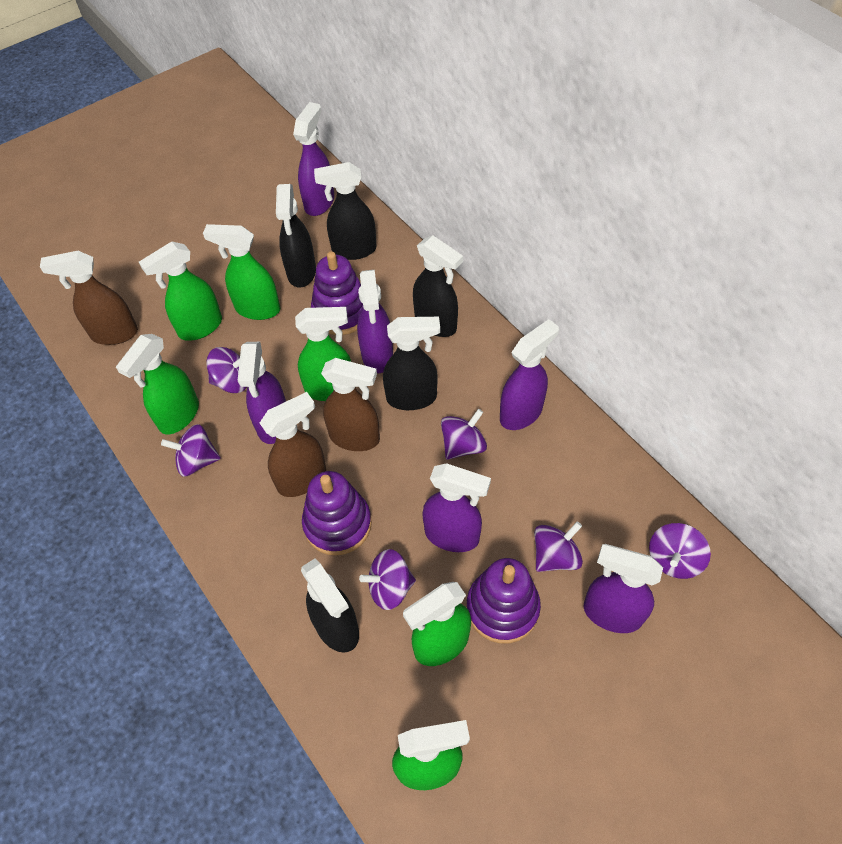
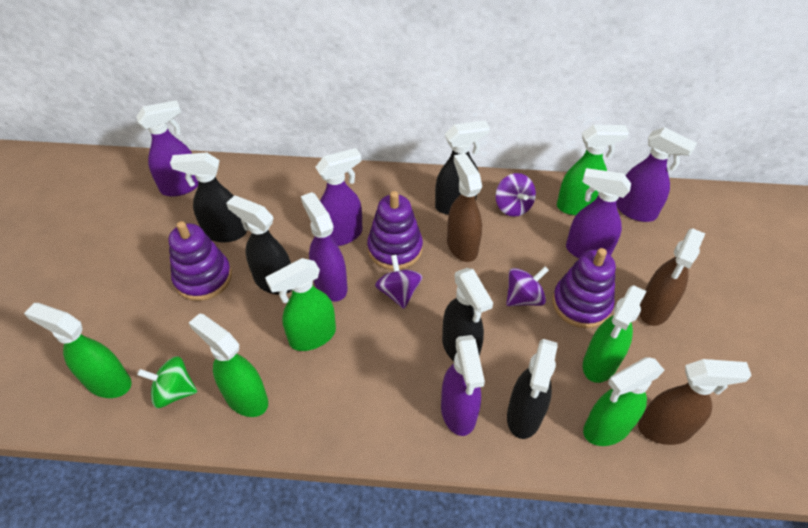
green spinning top: none = 0 -> [137,356,197,408] = 1
purple spinning top: [161,424,221,477] [206,347,247,393] [359,549,416,610] [441,409,487,460] [534,522,583,572] [649,523,711,579] = 6 -> [375,255,422,309] [496,173,536,217] [506,267,549,306] = 3

